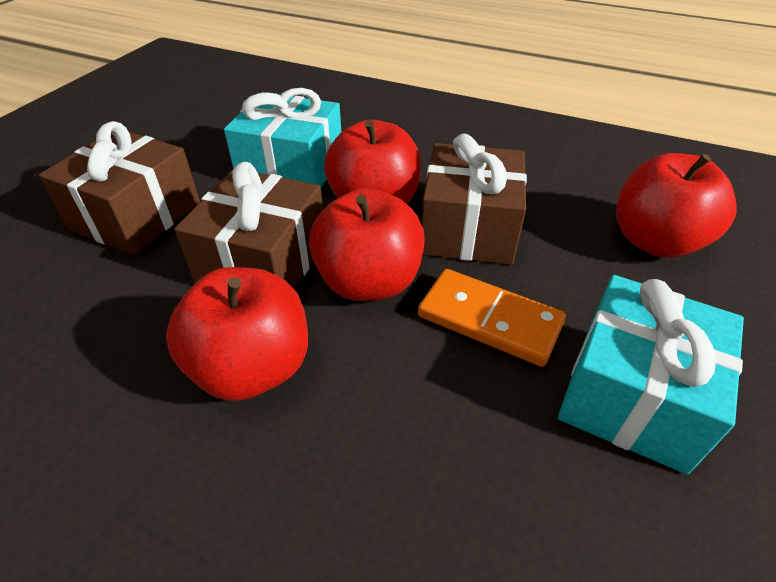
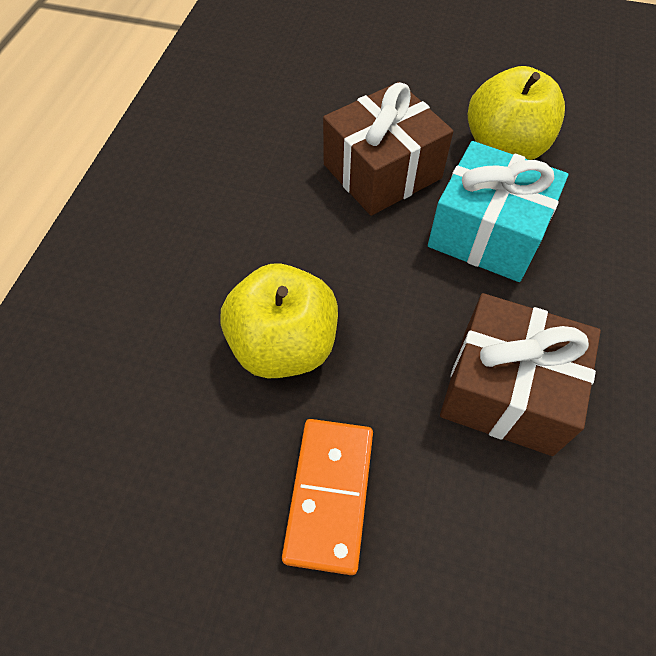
brown gift: [39,121,200,255] [174,162,323,290] [421,134,527,265] = 3 -> [323,82,453,216] [440,293,601,456] = 2
red apple: [166,267,308,401] [309,188,424,301] [324,120,421,204] [616,153,737,258] = 4 -> none = 0
turquoise gift: [224,88,341,187] [558,275,744,475] = 2 -> [428,141,568,282] = 1
yellow apple: none = 0 -> [220,264,338,378] [468,66,565,160] = 2

